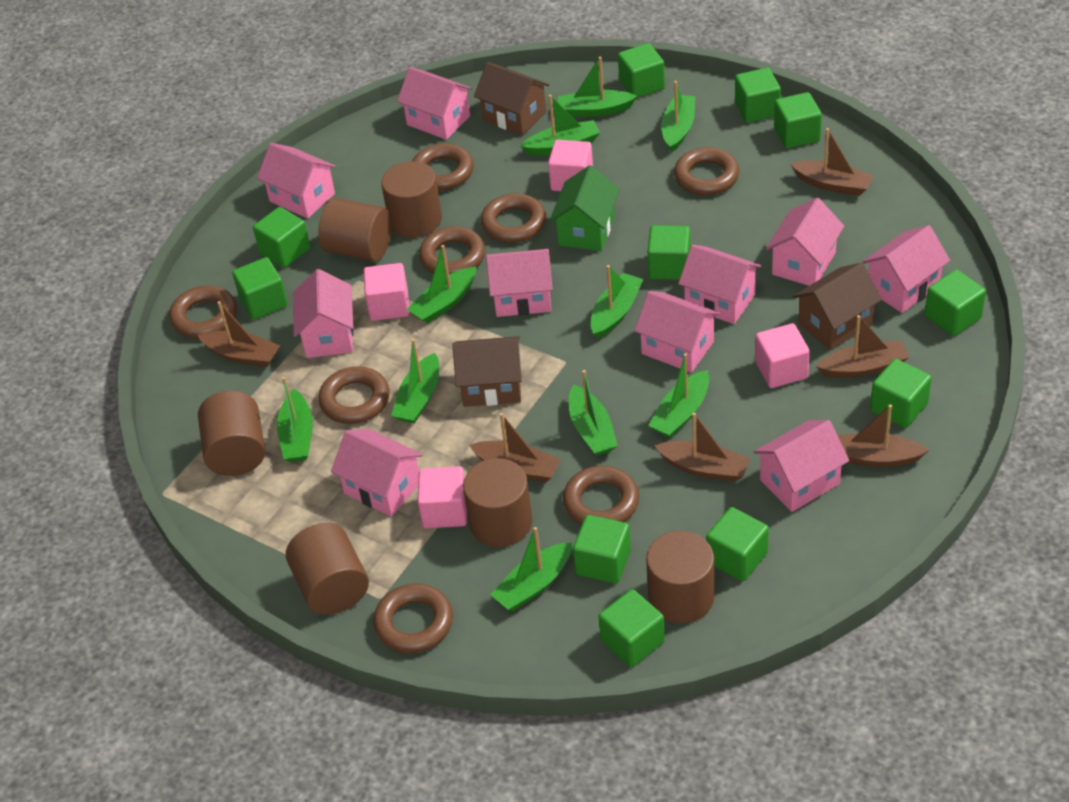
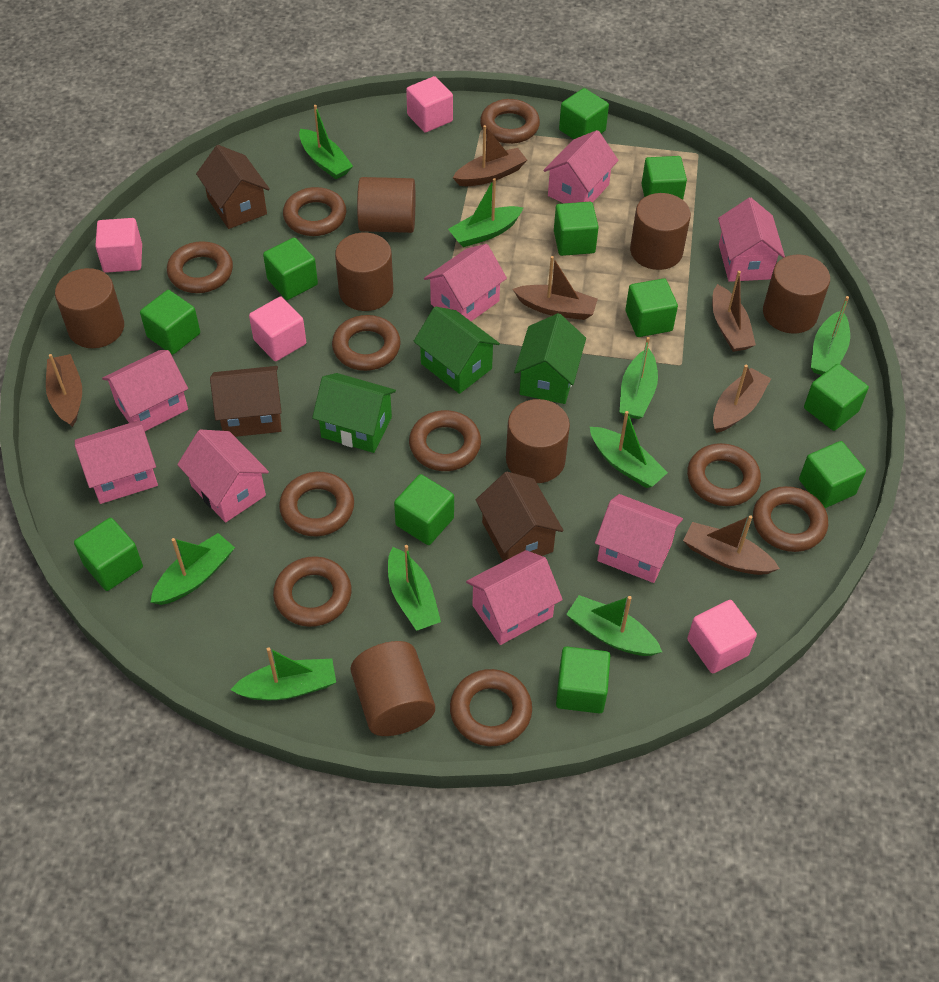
brown cylinder: [198,391,265,476] [286,523,369,615] [318,198,392,262] [381,161,442,238] [463,458,532,547] [646,531,715,624] = 6 -> [55,268,124,348] [335,233,393,311] [351,641,435,736] [357,177,415,233] [506,399,570,483] [630,193,691,270] [763,255,830,334] = 7
brown ring: [169,285,237,338] [318,366,390,424] [373,583,453,653] [412,143,474,190] [419,226,486,274] [481,193,546,243] [563,466,639,525] [674,147,739,195] = 8 -> [167,241,233,293] [273,556,352,627] [279,472,354,536] [283,187,346,236] [332,315,401,371] [409,410,481,471] [450,669,532,746] [480,99,540,144] [687,443,761,506] [753,486,828,552] = 10
green boat: [277,377,313,462] [391,339,439,424] [407,245,476,324] [490,527,572,611] [520,95,600,156] [558,56,637,117] [569,370,618,456] [591,265,643,339] [648,353,709,438] [661,81,695,152] = 10 -> [151,533,235,605] [230,647,336,700] [299,105,353,179] [388,545,441,631] [448,178,524,247] [566,595,662,656] [590,411,668,488] [620,337,658,419] [811,296,850,375] = 9
green house: [549,165,619,251] = 1 -> [312,373,396,453] [413,306,500,394] [514,313,586,404] = 3
pink house: [257,143,336,219] [293,269,353,358] [331,429,423,517] [397,67,472,140] [486,249,553,317] [634,291,720,373] [678,244,761,324] [754,420,849,512] [766,198,844,286] [862,225,950,313] = 10 -> [75,420,158,504] [102,350,188,431] [177,429,269,523] [424,244,507,321] [466,550,563,645] [543,130,619,203] [595,494,683,583] [718,198,785,282] = 8

